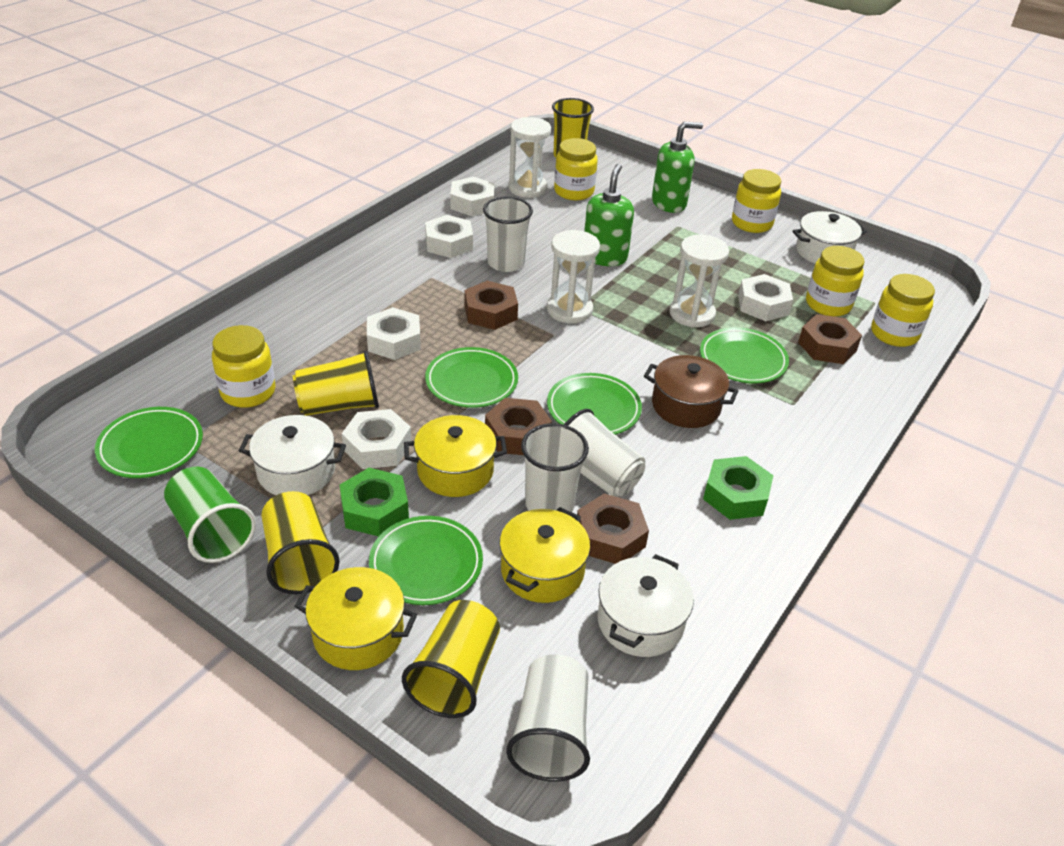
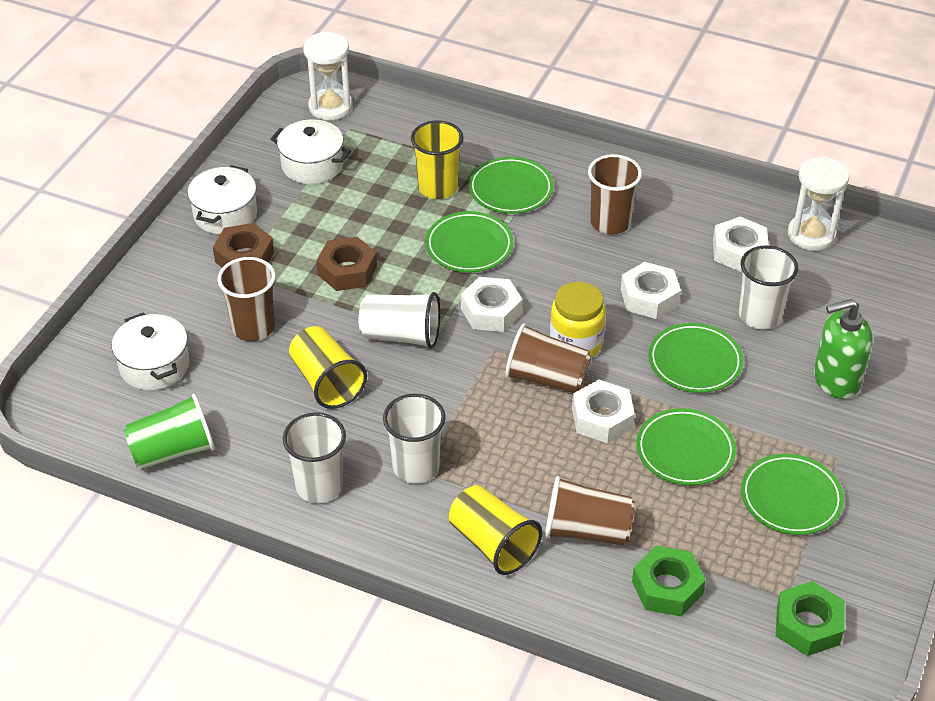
brown cup: none = 0 -> [217,257,275,341] [505,323,592,393] [545,476,635,545] [588,154,642,235] = 4
brown nut: [465,281,518,330] [485,398,552,455] [577,493,649,564] [798,314,862,364] = 4 -> [213,223,274,267] [316,237,377,291] = 2
brown pot: [644,355,738,428] = 1 -> none = 0
green soap dispenser: [584,164,634,266] [652,121,703,213] = 2 -> [814,299,873,399] = 1
white hourglass: [508,117,551,198] [547,230,600,324] [669,235,729,328] = 3 -> [303,32,353,120] [787,157,849,251] = 2
white nut: [342,409,411,469] [367,307,421,360] [425,215,473,258] [450,177,494,216] [738,274,793,321] = 5 -> [461,277,522,332] [572,379,635,443] [621,262,681,319] [713,217,769,272] = 4
yellow cup: [261,491,340,594] [293,350,379,416] [402,600,500,718] [552,98,594,157] = 4 -> [289,326,367,409] [411,120,464,199] [449,485,542,575] = 3
yellow jar: [212,325,275,408] [554,138,598,200] [732,169,781,233] [806,246,865,317] [871,274,935,347] = 5 -> [550,282,606,357] = 1
yellow pot: [294,567,417,670] [404,415,507,497] [499,507,590,603] = 3 -> none = 0

